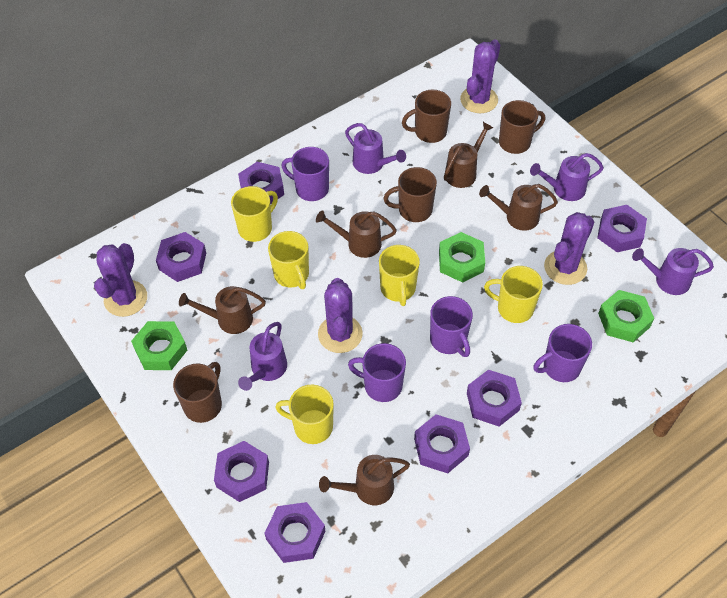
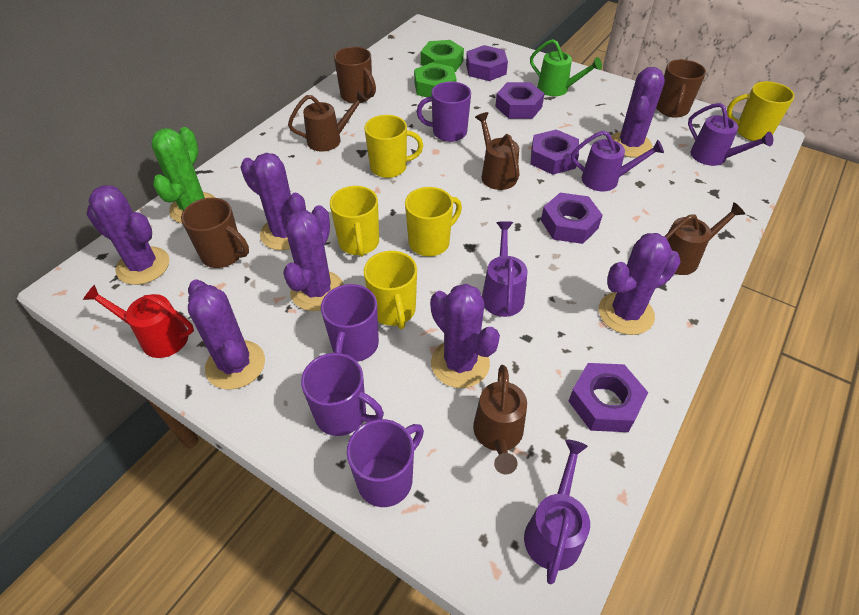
brown mug: [173,362,222,423] [383,167,437,222] [402,90,451,143] [499,100,545,154] = 4 -> [181,198,249,268] [334,47,376,103] [656,59,706,118] = 3
brown watering can: [179,286,266,334] [316,210,397,258] [319,455,410,505] [444,122,494,188] [479,184,558,231] = 5 -> [288,91,368,152] [473,365,527,474] [475,112,520,190] [664,202,745,275] = 4
green cactus: none = 0 -> [151,127,215,223] = 1
green nut: [131,321,187,370] [439,232,485,283] [598,290,654,342] = 3 -> [414,62,457,97] [421,40,464,72] = 2
green watering can: none = 0 -> [530,39,602,96] = 1
purple cactus: [94,243,147,317] [318,278,363,353] [460,39,500,113] [544,212,594,285] = 4 -> [86,185,169,285] [188,280,265,390] [240,153,306,250] [283,205,344,311] [430,284,500,388] [599,233,681,335] [611,67,665,158] = 7
purple nut: [156,232,206,282] [214,441,269,502] [238,162,284,204] [264,502,325,563] [414,414,470,473] [467,370,522,427] [597,205,647,252] = 7 -> [466,45,508,81] [495,82,544,119] [530,129,579,175] [541,193,602,244] [569,363,648,432] = 5
red watering can: none = 0 -> [83,284,194,358] = 1

